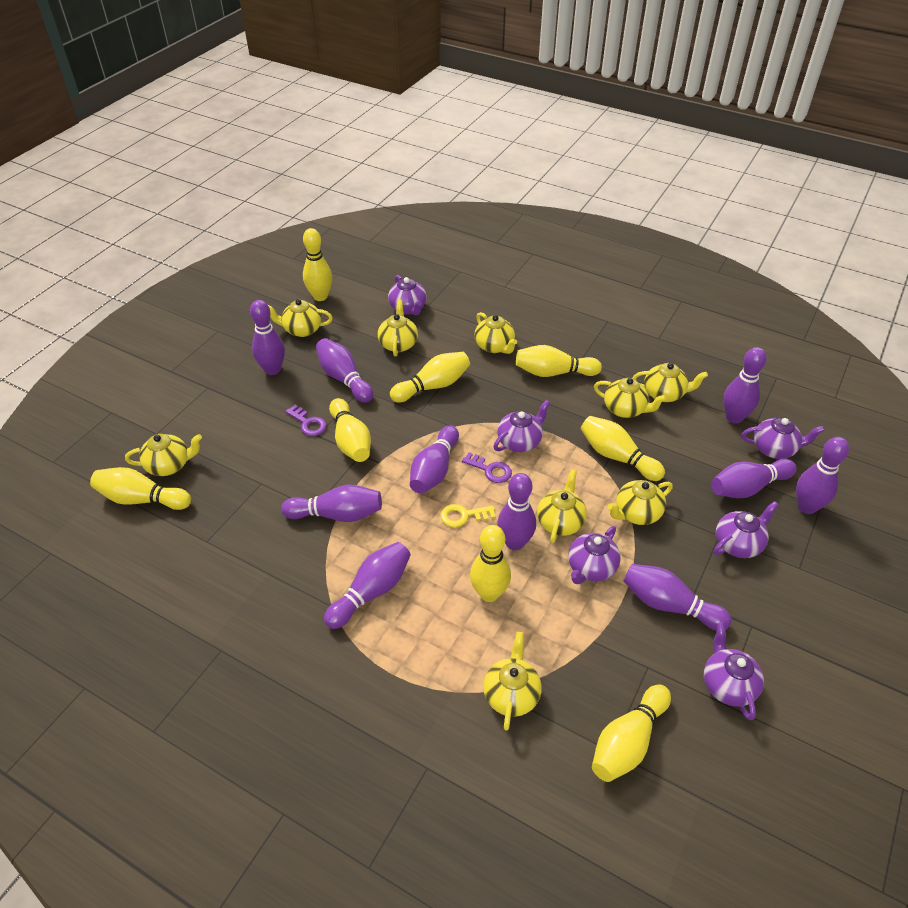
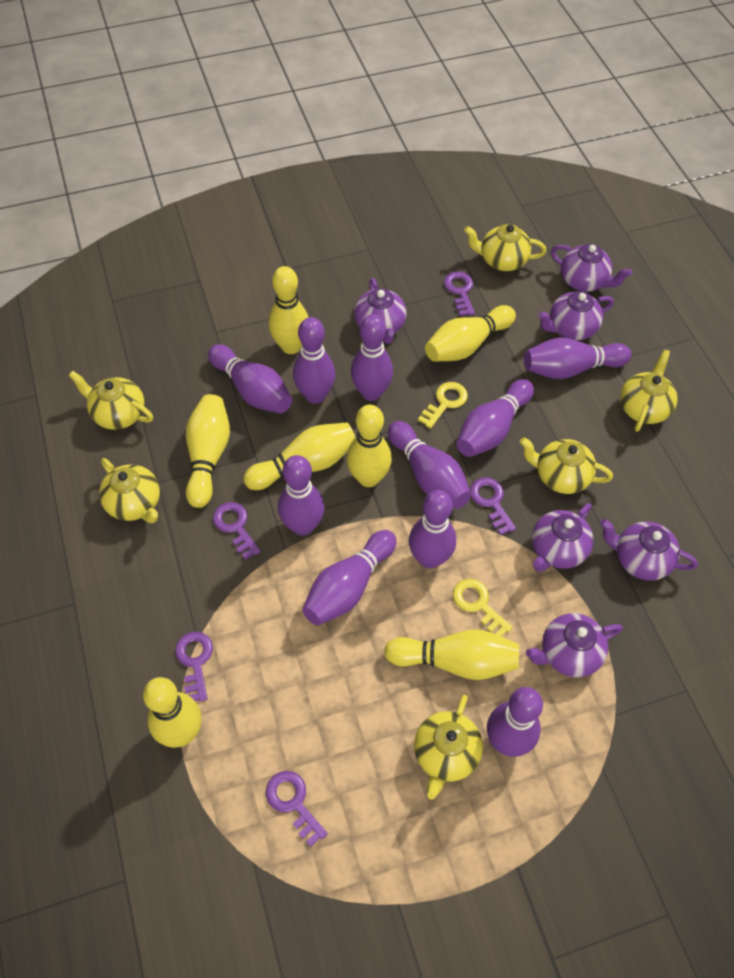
purple key: [285,405,327,436] [462,452,512,483] = 2 -> [175,632,213,701] [213,502,261,560] [266,771,328,847] [444,272,475,316] [470,477,516,535] = 5
yellow bowling pin: [90,467,191,510] [303,228,332,301] [329,398,371,462] [390,352,470,403] [470,525,511,602] [516,345,602,377] [581,416,665,481] [592,684,671,782] = 8 -> [143,677,202,748] [186,394,230,508] [243,422,355,490] [269,266,308,354] [346,405,392,487] [384,629,519,680] [425,305,516,362] = 7
yellow key: [440,504,496,527] = 1 -> [418,382,468,429] [453,579,513,637] = 2
yellow teapot: [125,434,202,476] [268,299,333,337] [378,300,418,357] [475,312,517,354] [483,632,542,731] [537,469,587,543] [594,378,667,418] [608,480,673,525] [633,363,708,402] = 9 -> [68,371,153,430] [99,458,160,523] [414,695,483,800] [464,224,547,271] [520,437,613,494] [620,349,677,432] = 6

